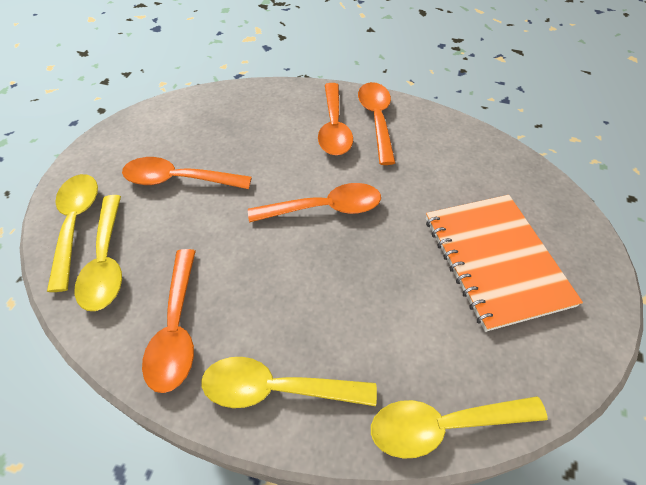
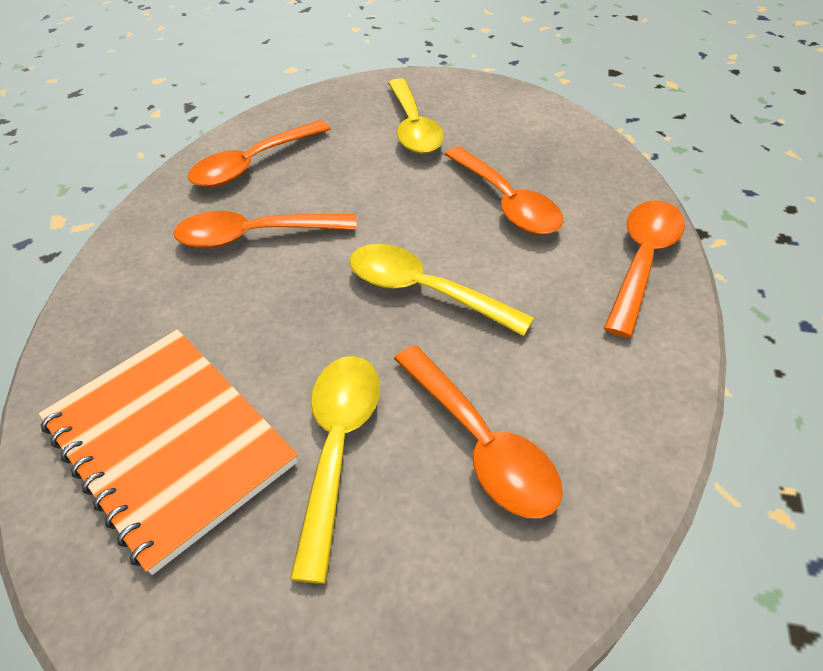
yellow spoon: [47,174,98,292] [75,195,122,311] [202,357,377,408] [371,396,548,459] = 4 -> [290,356,380,584] [350,244,534,336] [388,78,444,154] = 3

